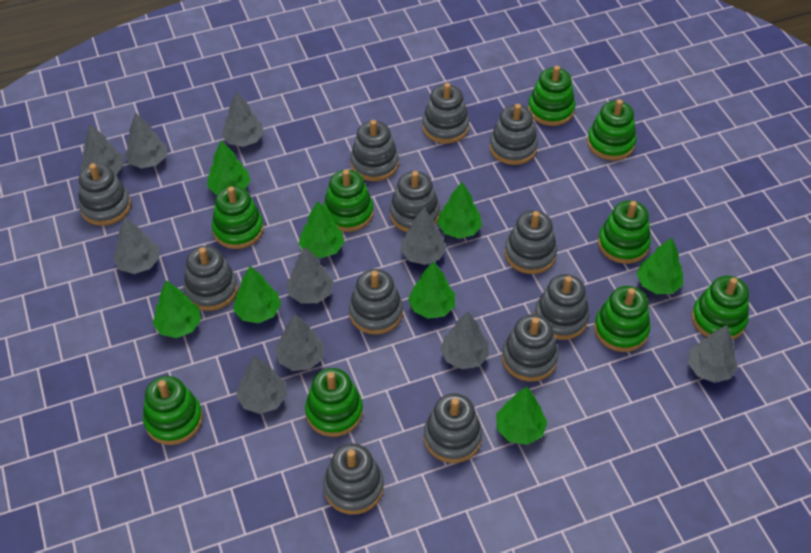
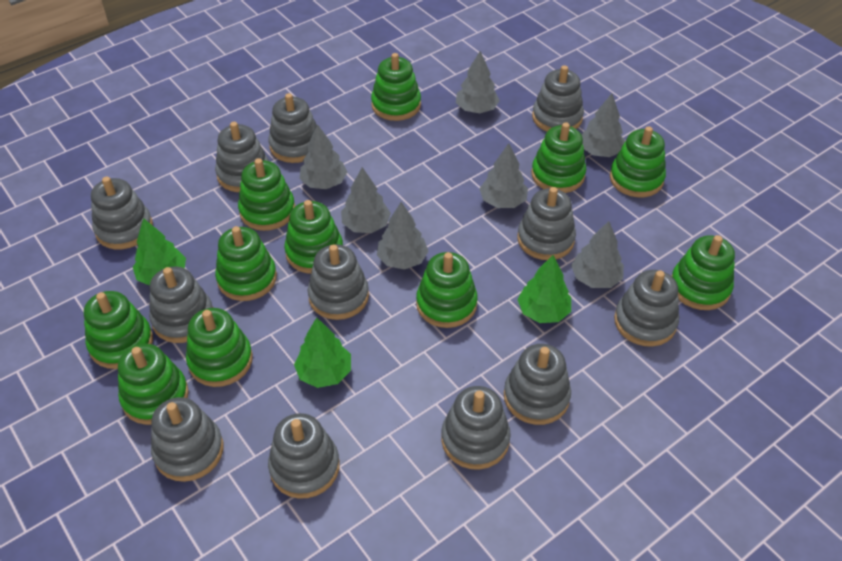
green stacking toy: [143,376,203,445] [212,186,264,249] [305,368,363,437] [323,169,374,232] [528,66,575,126] [587,99,636,161] [594,286,651,352] [598,200,651,264] [692,276,749,340] = 9 -> [84,291,153,369] [118,344,189,425] [186,308,253,387] [215,226,277,301] [238,158,295,231] [284,200,343,274] [371,53,421,121] [416,252,478,328] [531,122,586,193] [610,126,666,197] [671,235,735,310] = 11
green tree: [153,280,201,338] [207,140,251,195] [233,266,281,323] [299,201,344,258] [408,261,455,319] [437,182,482,239] [496,387,547,445] [637,238,683,294] = 8 -> [133,218,186,286] [294,318,351,388] [517,255,571,323] = 3
grey tree: [81,124,124,175] [113,216,159,274] [125,112,167,168] [222,91,264,147] [236,356,287,414] [275,314,324,371] [287,247,334,304] [401,208,446,265] [440,312,489,369] [688,325,738,383] = 10 -> [300,124,347,189] [341,167,391,233] [377,202,428,270] [456,51,500,113] [479,143,528,208] [571,221,624,288] [581,94,626,157] = 7

